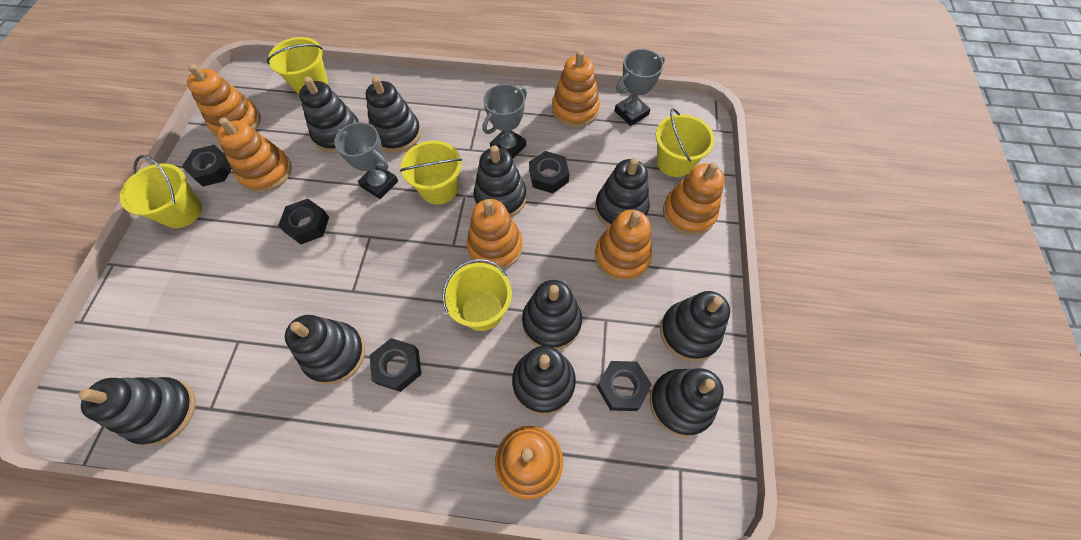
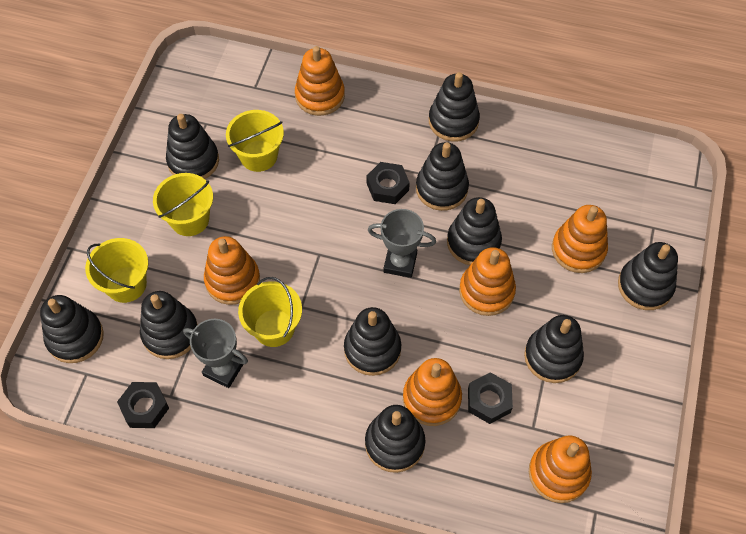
black nut: [182,145,232,187] [278,199,329,244] [370,338,421,392] [529,151,569,194] [597,361,652,411] = 5 -> [117,382,169,428] [367,162,410,204] [468,372,513,424] = 3
grey trophy: [334,122,398,199] [483,84,527,159] [614,49,665,126] = 3 -> [183,319,248,388] [368,209,436,278] = 2
orange stacking toy: [187,64,261,137] [217,118,292,193] [467,199,523,269] [495,426,563,499] [552,50,600,127] [595,210,652,281] [663,162,725,236] = 7 -> [204,236,260,305] [295,46,345,116] [403,358,462,426] [459,247,516,316] [529,436,592,503] [552,205,608,273] = 6
yellow bucket: [120,155,202,228] [267,37,328,94] [400,141,462,204] [442,259,512,331] [656,108,715,177] = 5 -> [85,238,148,303] [153,173,213,236] [226,110,284,172] [238,277,302,347] = 4

